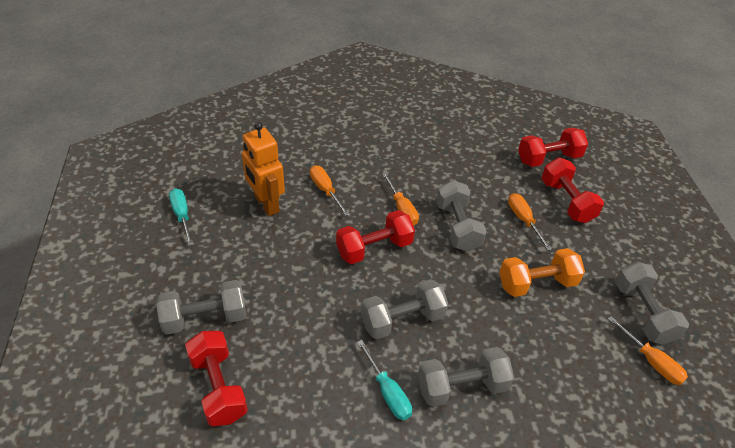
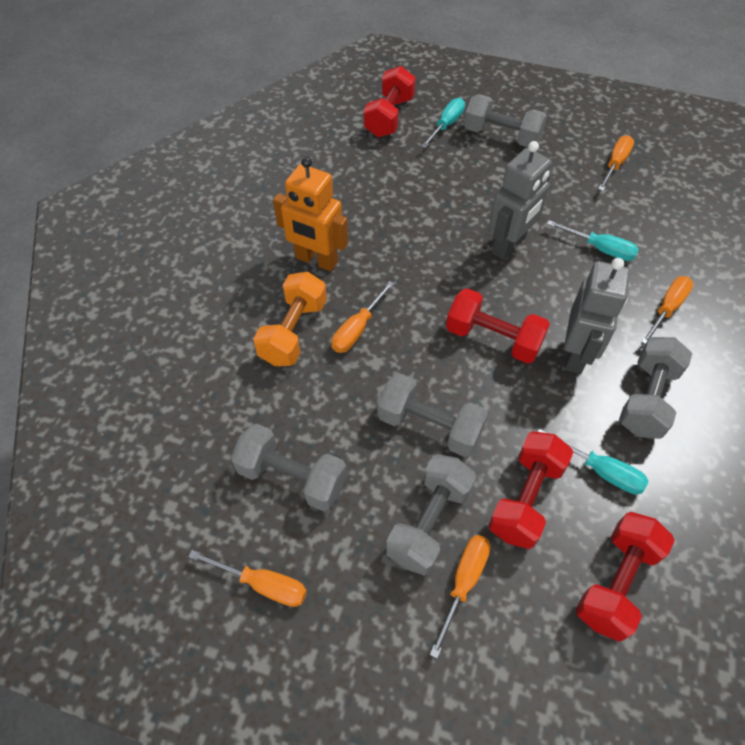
grey robot: none = 0 -> [489,141,552,260] [564,258,630,374] = 2
orange screwdriver: [310,165,350,216] [382,172,419,226] [508,193,552,250] [608,316,688,385] = 4 -> [188,550,307,607] [331,281,395,353] [430,535,491,658] [598,135,634,191] [641,276,694,344] = 5
turquoise screwdriver: [169,188,194,246] [357,340,412,420] = 2 -> [421,98,465,148] [538,429,649,494] [547,220,639,261] = 3

